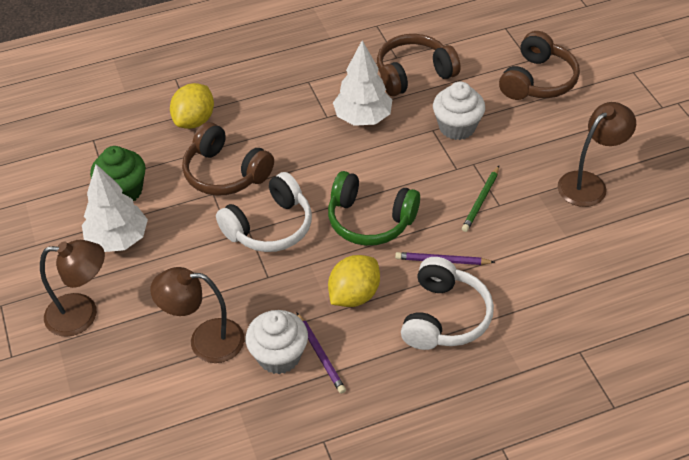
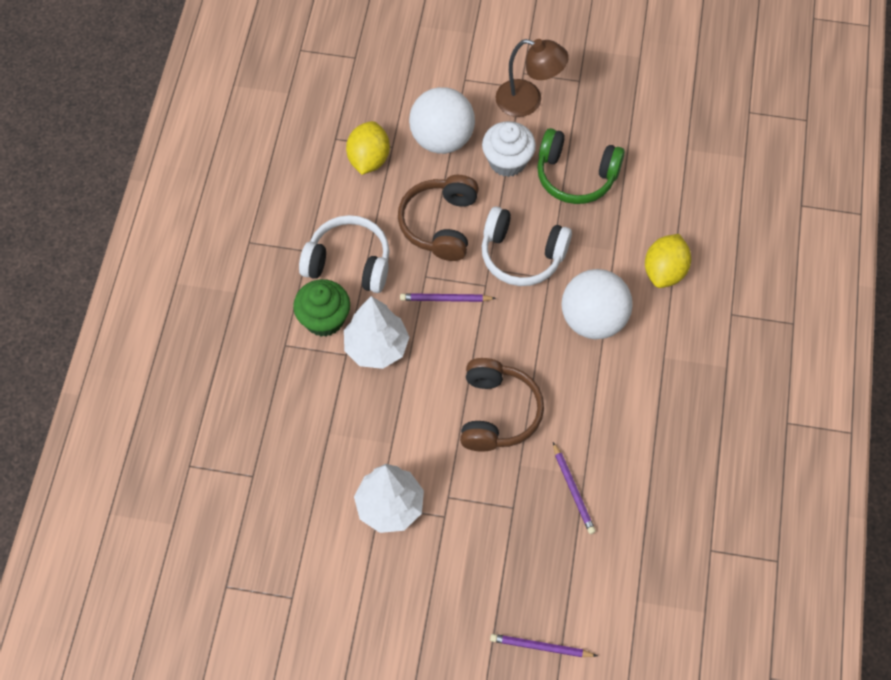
brown headphones: [182,122,274,196] [377,34,460,96] [499,31,580,100] = 3 -> [398,175,479,261] [460,358,544,452] = 2
brown lamp: [40,240,105,337] [150,267,244,363] [558,102,636,207] = 3 -> [496,39,569,117] = 1
green pencil: [462,166,499,232] = 1 -> none = 0
purple pencil: [297,313,346,394] [395,252,495,265] = 2 -> [400,293,496,302] [490,634,597,657] [553,442,596,534] = 3
white ball: none = 0 -> [409,87,475,154] [562,269,632,339] = 2
white cupcake: [245,310,308,374] [433,82,485,140] = 2 -> [482,121,536,177] = 1

